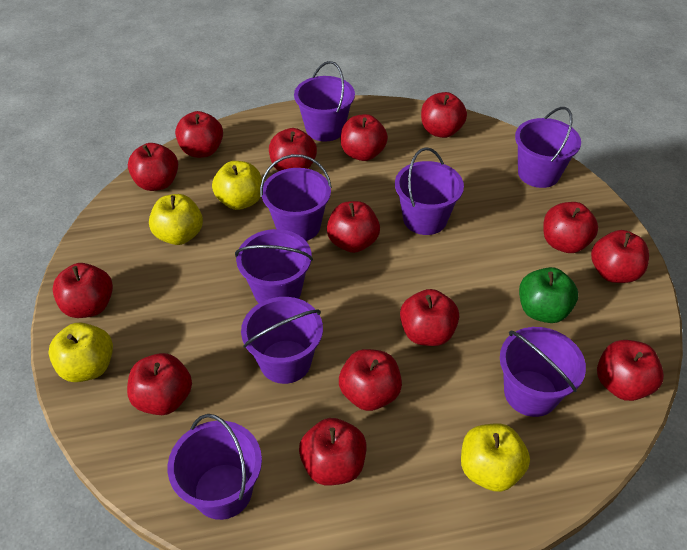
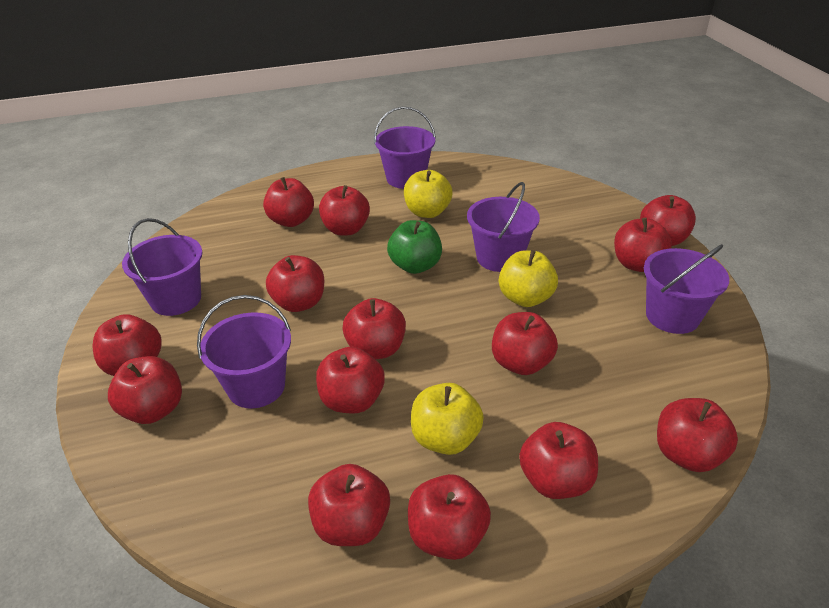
purple bucket: [168,414,262,520] [235,229,313,303] [241,297,323,384] [260,154,332,241] [294,61,355,142] [395,147,464,235] [500,327,586,417] [515,107,581,188] = 8 -> [122,218,203,316] [197,295,291,409] [374,107,436,189] [467,182,540,272] [644,244,729,334] = 5
yellow apple: [48,323,113,382] [149,194,203,245] [212,161,262,210] [461,423,530,492] = 4 -> [404,170,453,218] [411,383,484,455] [499,250,558,307] = 3

